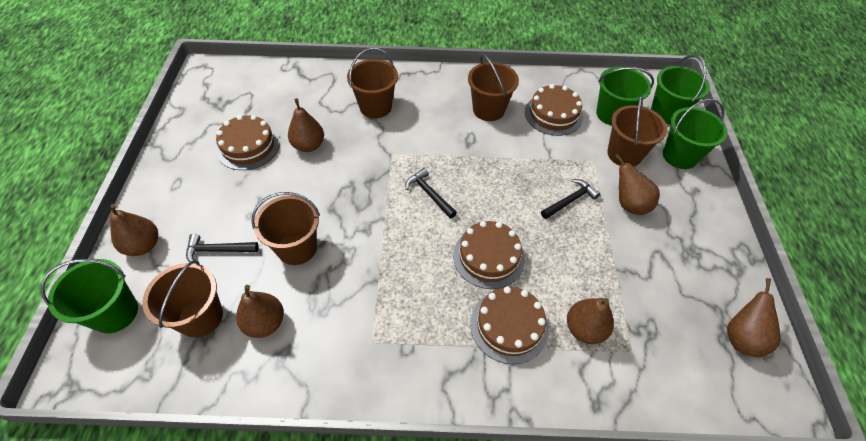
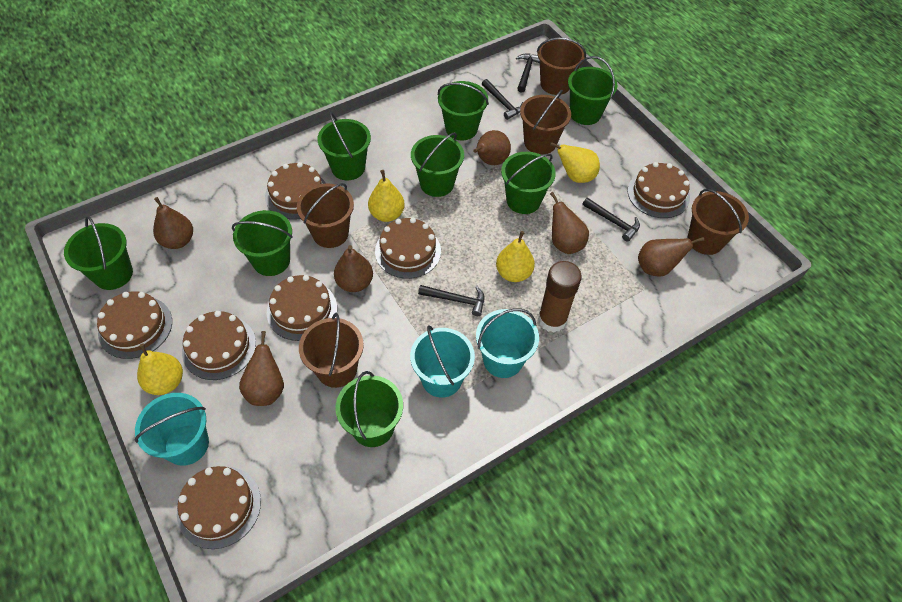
black hammer: [186,234,258,264] [406,168,457,219] [541,179,600,219] = 3 -> [418,285,484,316] [482,79,523,120] [516,54,540,93] [583,198,640,242] = 4
brown cake: [216,115,280,170] [453,221,525,289] [470,287,549,364] [525,84,583,136] = 4 -> [97,291,172,359] [177,466,261,549] [182,311,256,380] [265,162,326,220] [267,275,337,341] [375,218,441,279] [628,162,690,218] = 7
brown glue stick: none = 0 -> [538,261,582,333] = 1
green bucket: [41,259,138,333] [596,67,654,125] [651,55,710,125] [663,99,728,169] = 4 -> [64,216,133,290] [232,210,293,276] [317,112,371,180] [335,371,403,447] [411,132,464,197] [438,81,489,140] [501,152,556,214] [568,56,617,125] = 8
turquoise bucket: none = 0 -> [134,393,209,466] [410,325,475,398] [476,308,539,378] = 3
yellow pear: none = 0 -> [137,344,183,395] [368,170,405,222] [496,231,535,282] [550,142,600,183] = 4

